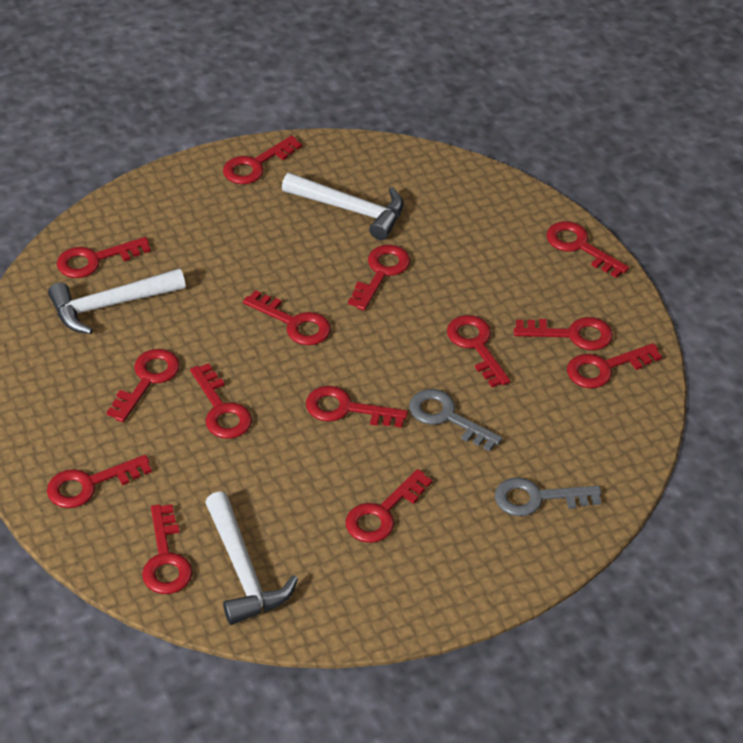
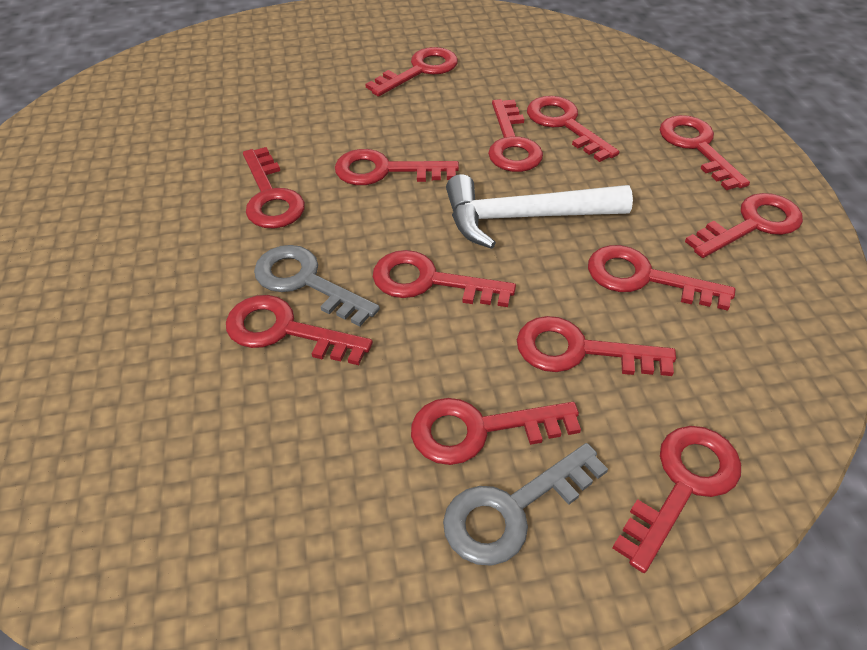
red key: [47,455,152,508] [57,237,151,278] [106,349,180,422] [142,504,193,594] [190,363,252,439] [223,135,302,184] [243,290,331,345] [306,386,408,428] [346,469,432,543] [348,245,410,311] [447,315,510,387] [514,317,613,350] [546,221,629,278] [567,343,662,388] = 14 -> [226,295,373,365] [243,147,305,229] [335,149,459,185] [365,47,458,97] [373,250,516,307] [411,398,581,465] [488,99,543,172] [517,316,676,376] [527,96,619,162] [588,245,735,311] [612,426,741,573] [660,115,750,190] [685,193,803,258] = 13
white hammer: [48,268,186,334] [205,491,298,625] [282,173,403,240] = 3 -> [446,174,633,249] = 1

